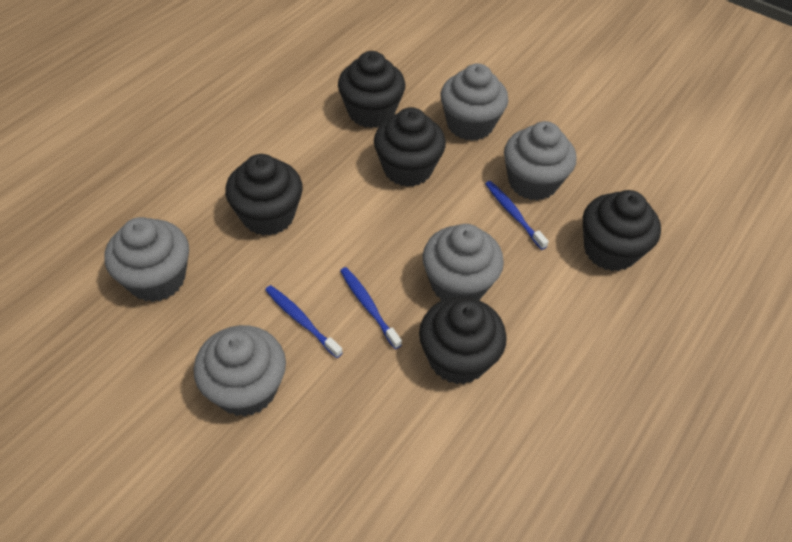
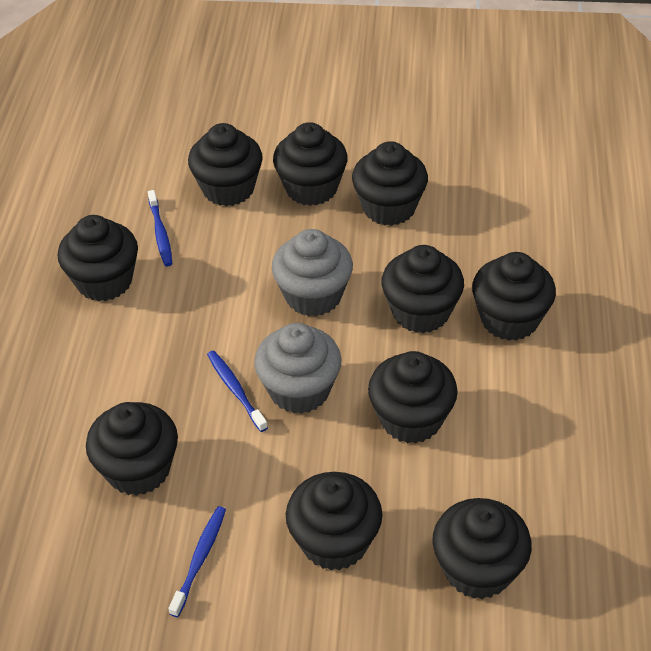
black cupcake: [225,154,303,236] [338,51,405,128] [374,107,446,187] [419,297,507,384] [583,190,661,271] = 5 -> [58,215,138,302] [86,402,178,496] [188,123,263,206] [273,122,348,206] [286,472,382,571] [352,141,428,226] [368,351,458,444] [381,245,464,333] [432,498,532,599] [472,252,556,341] = 10
grey cupcake: [105,217,189,302] [193,325,286,417] [423,224,504,301] [441,63,508,141] [504,121,577,201] = 5 -> [254,323,341,414] [272,229,353,317] = 2

